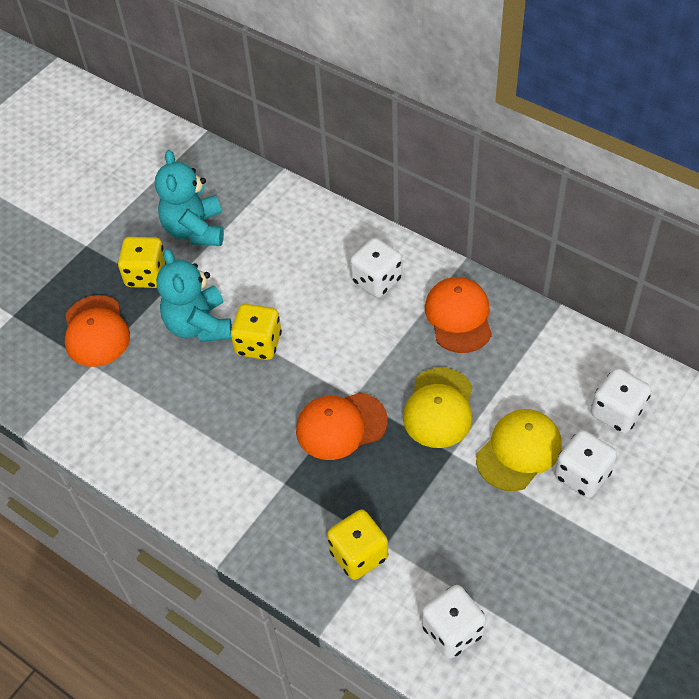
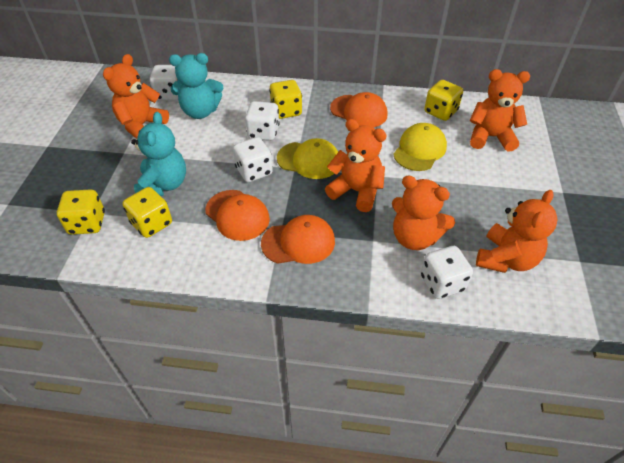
orange teddy bear: none = 0 -> [103,54,169,139] [325,119,387,212] [392,175,455,250] [470,69,530,152] [476,190,558,273] = 5
yellow dice: [118,237,166,288] [230,304,282,360] [327,510,388,580] = 3 -> [57,189,105,235] [123,187,172,238] [269,80,302,119] [424,80,463,121] = 4

